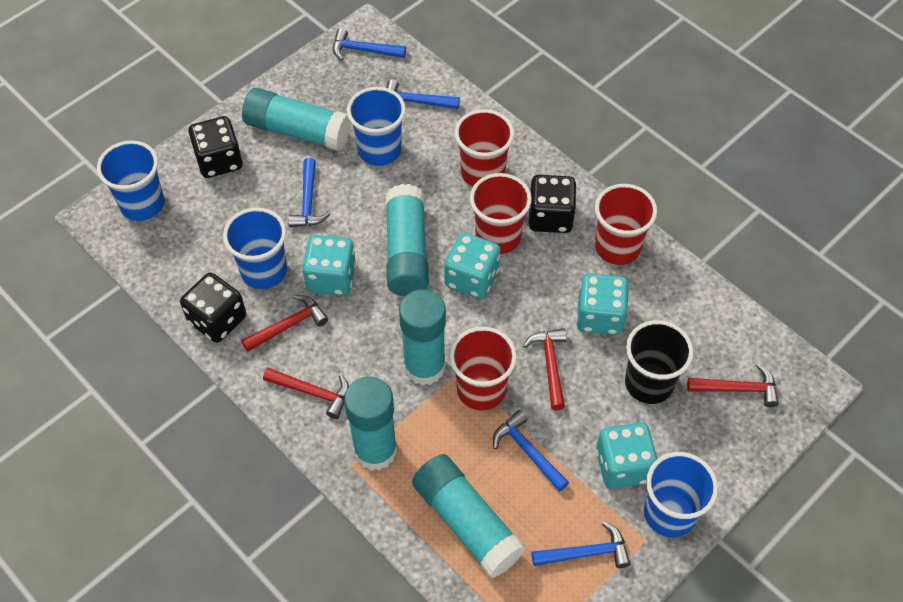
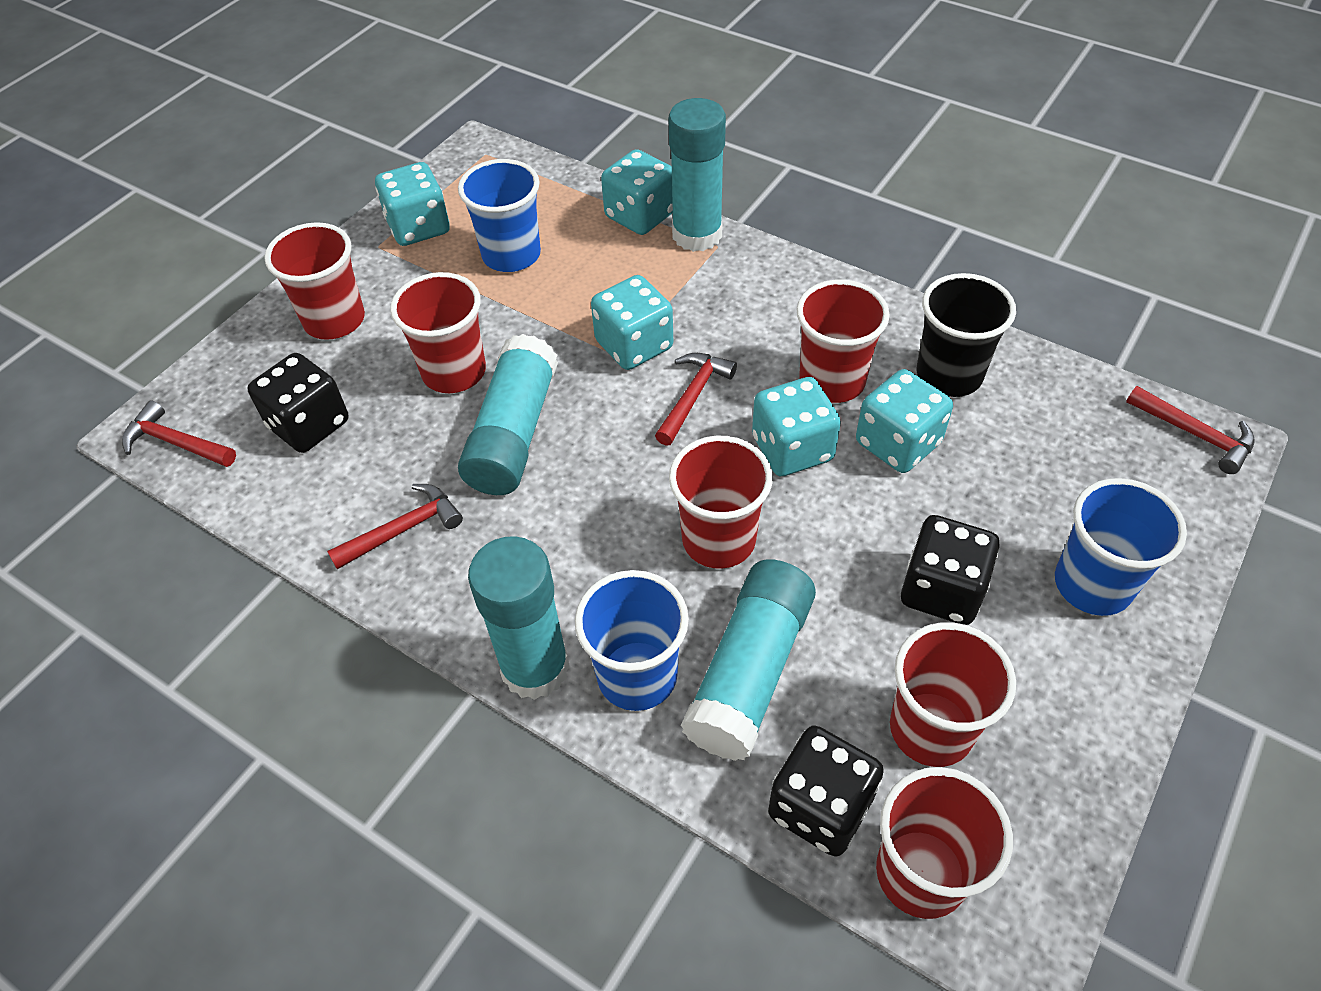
blue cup: [97,141,164,221] [223,207,287,289] [347,87,406,166] [644,452,718,538] = 4 -> [458,159,541,272] [575,570,689,711] [1055,478,1187,616] = 3
blue hammer: [288,158,330,227] [333,28,406,61] [387,79,460,109] [493,410,569,492] [531,521,631,568] = 5 -> none = 0
red cup: [450,327,517,410] [455,109,514,187] [470,173,532,254] [595,184,657,265] = 4 -> [264,222,365,340] [390,272,486,393] [669,436,773,569] [797,280,890,403] [876,767,1013,919] [890,622,1016,767] = 6
turquoise dice: [302,235,356,296] [444,232,501,299] [576,273,629,335] [596,422,658,489] = 4 -> [375,162,450,246] [591,275,673,370] [601,149,673,235] [752,377,841,476] [856,369,953,473] = 5
turquoise glue stick: [242,88,351,151] [344,377,397,471] [385,184,429,296] [399,289,446,386] [412,454,526,578] = 5 -> [458,334,558,495] [468,536,570,700] [668,98,726,252] [681,559,816,761] = 4

